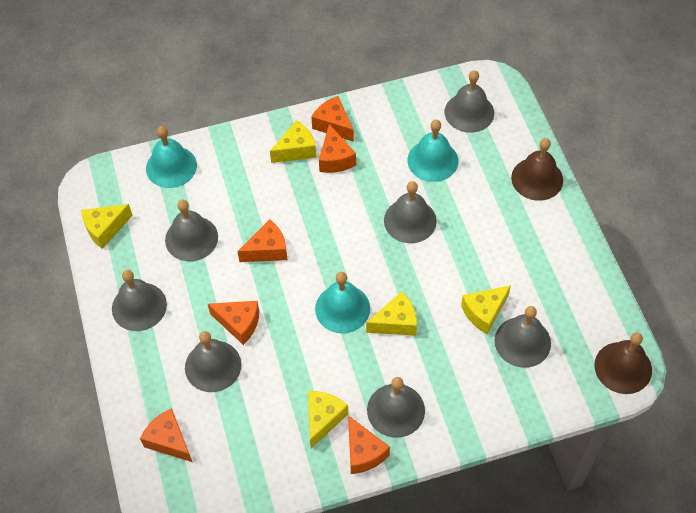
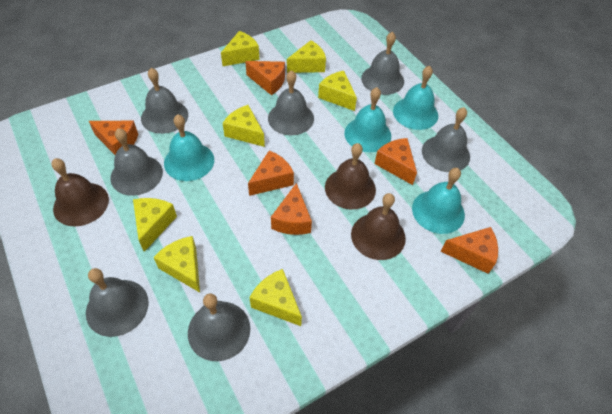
brown bell: [511,138,563,201] [594,333,652,394] = 2 -> [51,158,109,227] [325,143,376,209] [351,193,406,260] = 3
turquoise bell: [146,126,197,188] [315,272,370,333] [407,120,458,182] = 3 -> [164,114,214,181] [344,87,391,152] [393,66,438,130] [412,168,465,234] = 4
yellow cheese: [81,204,133,249] [270,120,316,163] [308,391,348,448] [366,292,417,336] [461,285,511,334] = 5 -> [133,198,177,252] [153,236,200,293] [221,31,259,66] [223,105,265,147] [249,269,302,326] [287,40,326,73] [318,71,357,111] = 7

